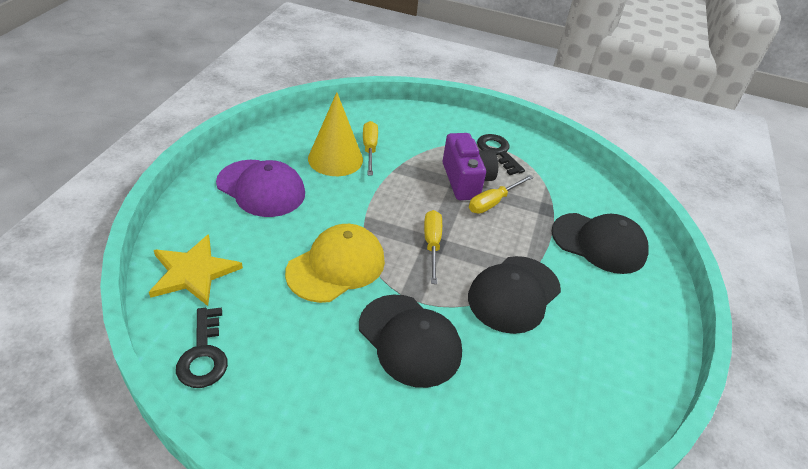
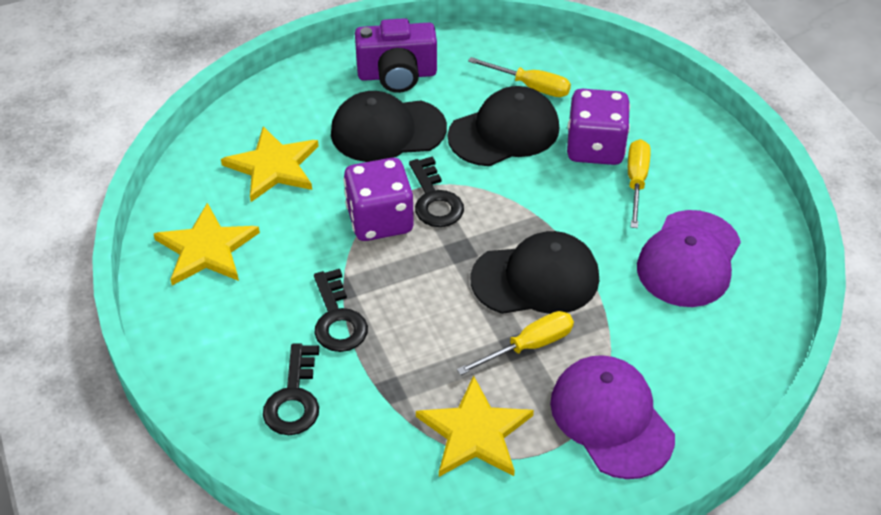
black key: [176,308,228,388] [477,134,525,175] = 2 -> [263,343,319,435] [314,269,368,352] [409,156,464,227] = 3
purple cap: [216,160,305,217] = 1 -> [550,355,675,479] [637,210,741,307] = 2
purple dice: none = 0 -> [343,158,414,241] [567,89,630,165] = 2
yellow cap: [285,224,385,303] = 1 -> none = 0
yellow cone: [308,92,363,176] = 1 -> none = 0
yellow star: [149,234,243,306] = 1 -> [154,203,260,285] [221,126,319,202] [416,375,534,477] = 3

